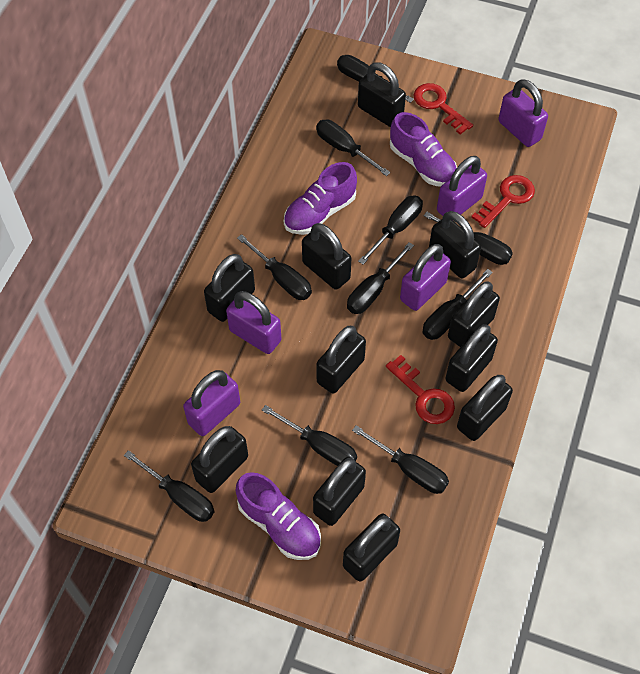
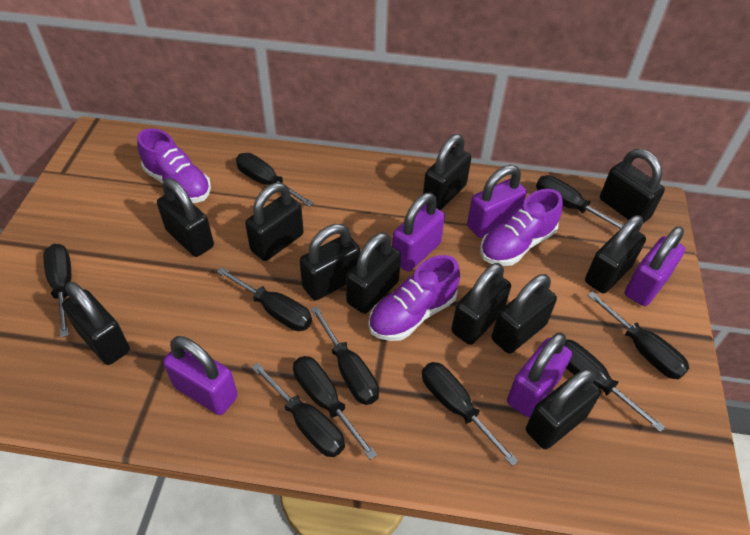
red key: [386,355,455,424] [414,83,473,134] [471,175,535,228] = 3 -> none = 0

